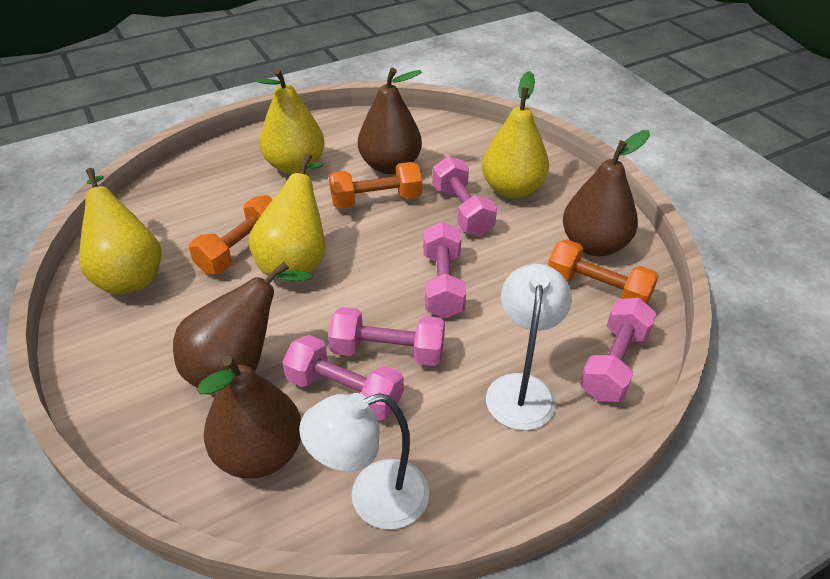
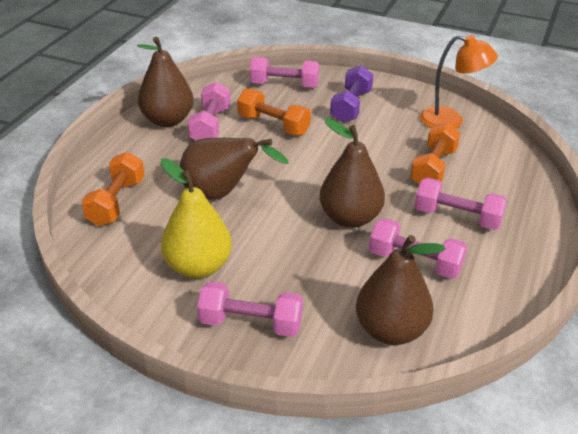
orange lamp: none = 0 -> [420,35,498,129] = 1
purple dumbbell: none = 0 -> [330,65,373,123] = 1
white lamp: [299,393,429,530] [486,264,572,430] = 2 -> none = 0
yellow pear: [79,168,161,295] [249,154,326,278] [255,69,325,174] [482,71,549,199] = 4 -> [160,158,232,278] = 1

